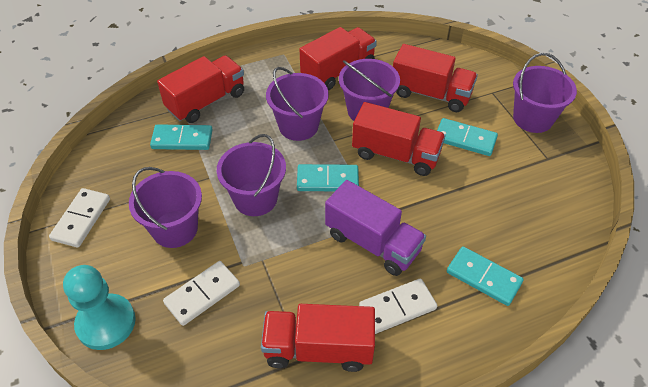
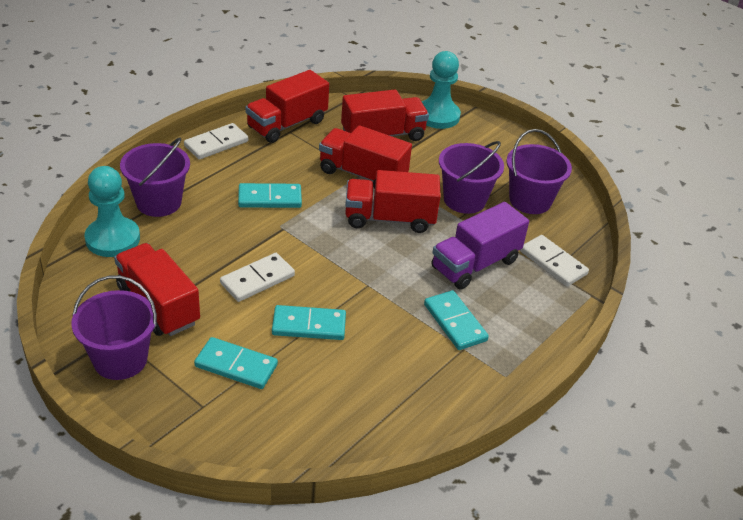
purple bucket: [129,167,202,248] [217,134,286,216] [266,67,329,141] [339,59,400,121] [513,53,577,133] = 5 -> [71,275,157,380] [120,138,190,217] [439,141,504,214] [507,129,572,214] = 4
turquoise pawn: [63,265,136,350] = 1 -> [85,166,140,257] [422,51,461,129] = 2

